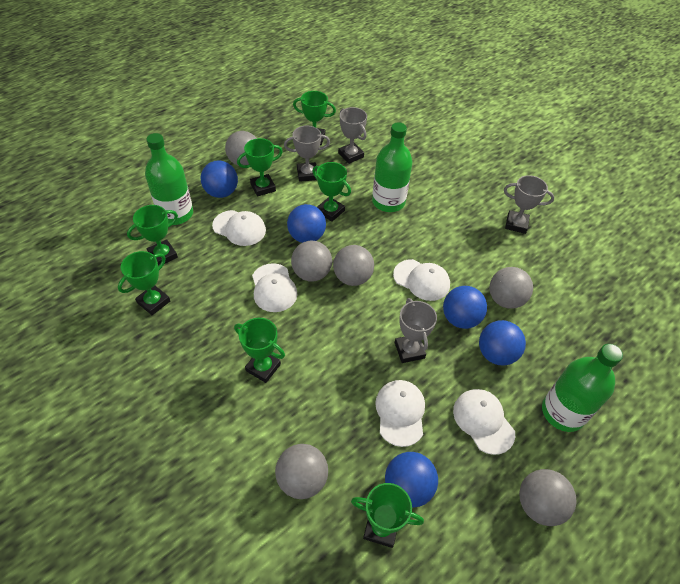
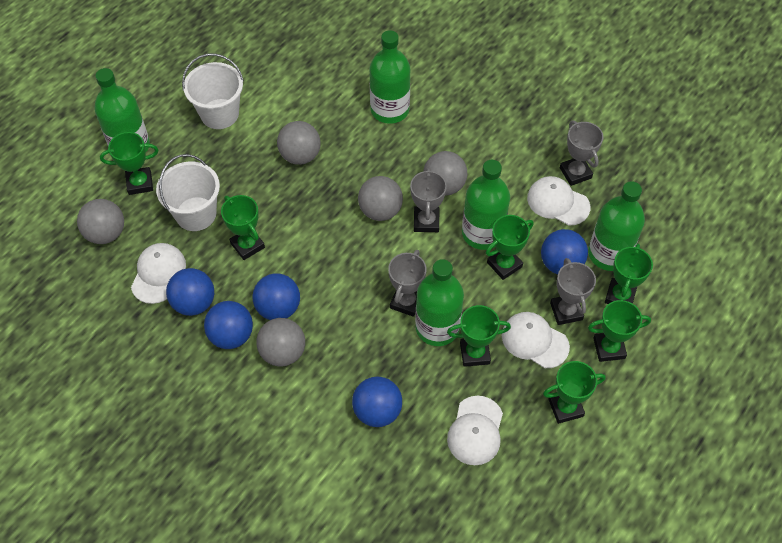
green bottle: [145,133,193,225] [372,122,413,212] [542,344,623,432] = 3 -> [95,68,150,152] [369,30,410,124] [415,259,464,346] [462,160,510,250] [588,181,645,271] = 5
grey ball: [225,131,257,166] [275,444,328,499] [291,241,332,282] [333,245,374,286] [489,267,533,309] [519,469,576,526] = 6 -> [77,199,124,244] [256,318,305,366] [277,121,321,165] [358,176,403,221] [424,151,468,196] = 5
white bucket: none = 0 -> [156,154,220,231] [182,53,244,129] = 2
white cap: [212,210,266,246] [252,263,298,312] [375,380,425,447] [393,259,450,301] [453,389,515,455] = 5 -> [131,243,186,304] [447,396,503,465] [502,312,570,368] [527,176,591,226] = 4

